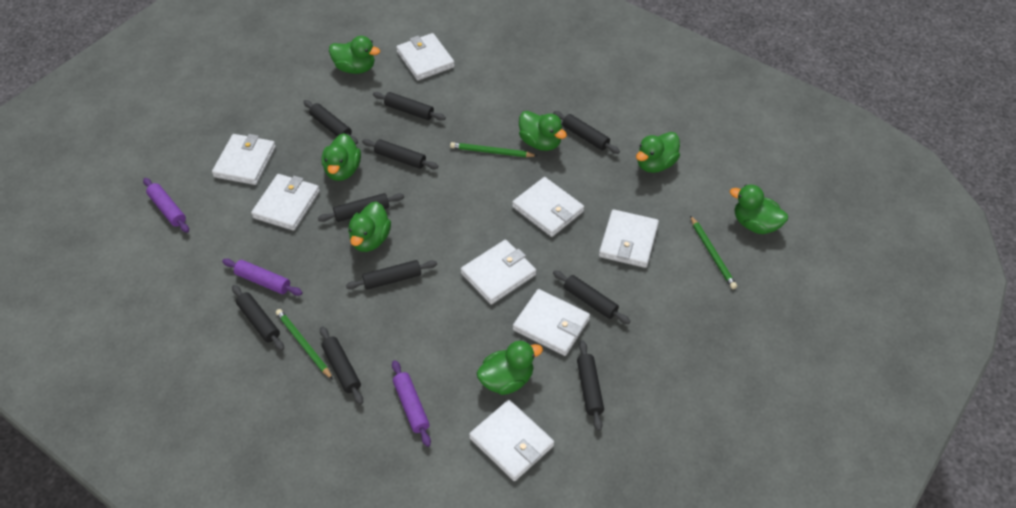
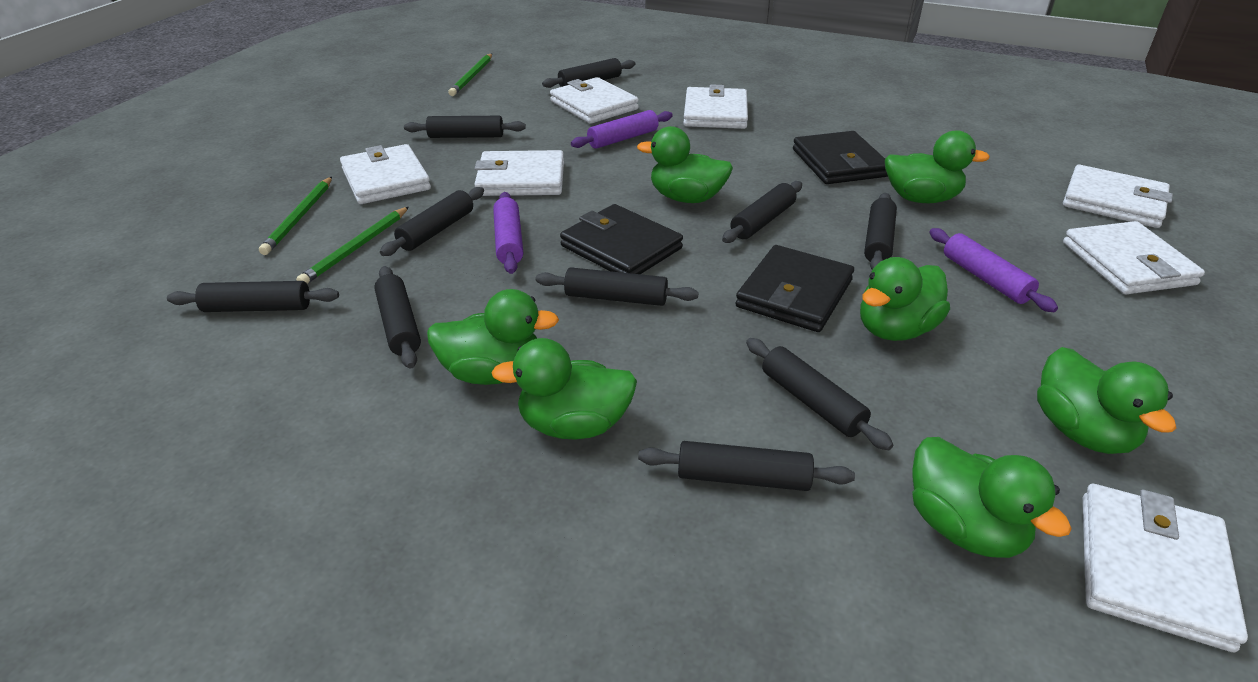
black wallet: none = 0 -> [560,204,683,274] [736,245,854,332] [793,131,888,184] = 3
white wallet: [212,134,276,185] [251,174,320,231] [396,33,455,81] [461,240,536,304] [469,400,554,481] [512,177,584,237] [513,289,590,356] [599,209,659,268] = 8 -> [340,144,431,204] [474,150,564,196] [550,77,639,124] [683,84,748,129] [1063,165,1173,228] [1063,221,1205,294] [1083,484,1248,652] = 7

